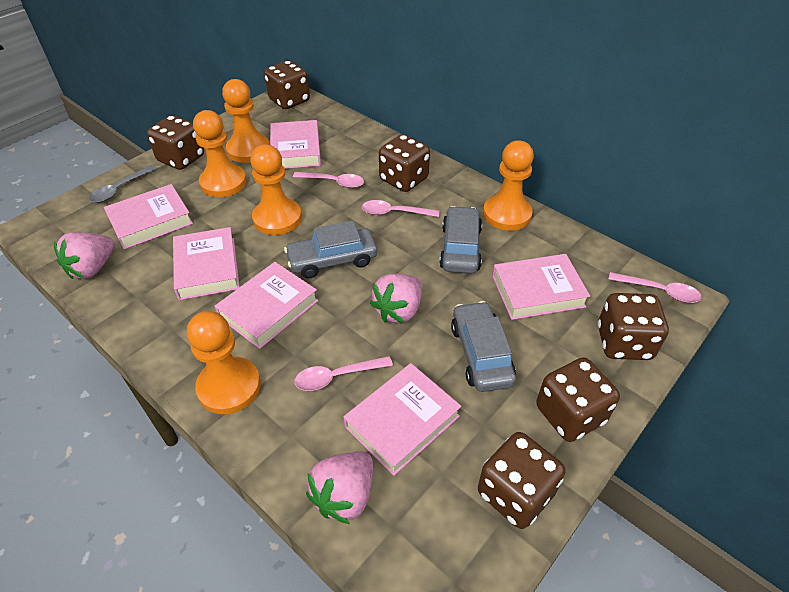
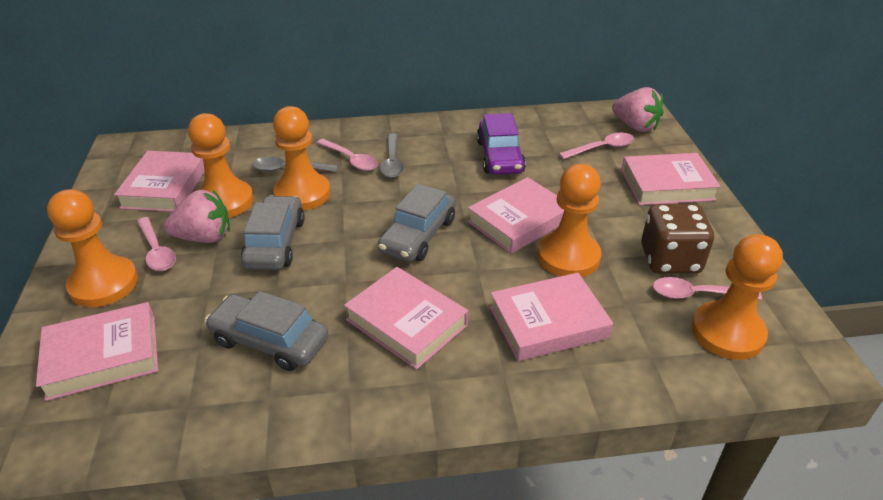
brown dice: [147,115,204,170] [264,60,310,109] [379,134,430,192] [478,432,565,529] [536,357,620,442] [598,293,669,360] = 6 -> [641,204,714,274] = 1
grey spoon: [89,165,156,203] = 1 -> [252,157,338,172] [380,133,404,178] = 2
pink strawberry: [54,232,115,279] [306,451,373,524] [370,274,422,323] = 3 -> [164,190,230,243] [612,87,664,132] = 2
purple car: none = 0 -> [477,113,526,175] = 1

